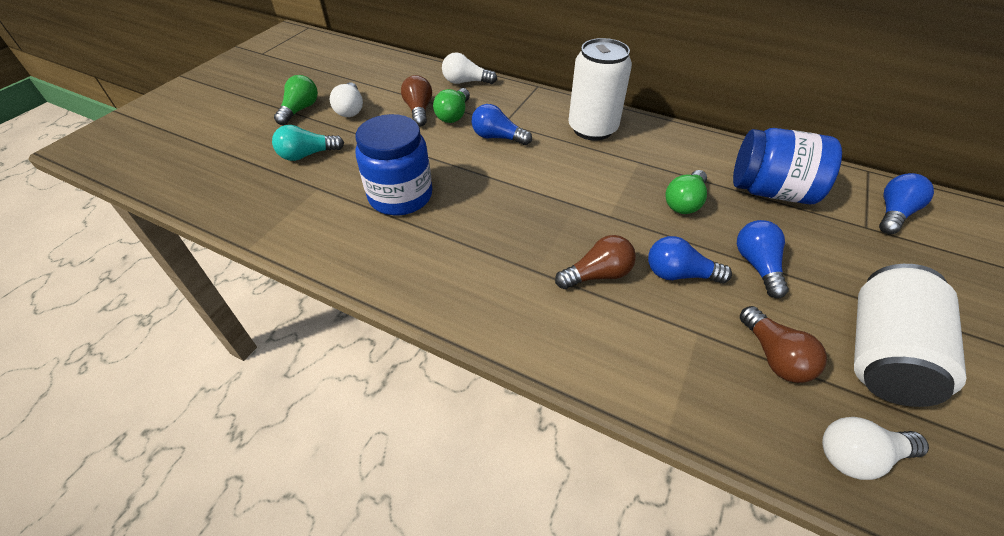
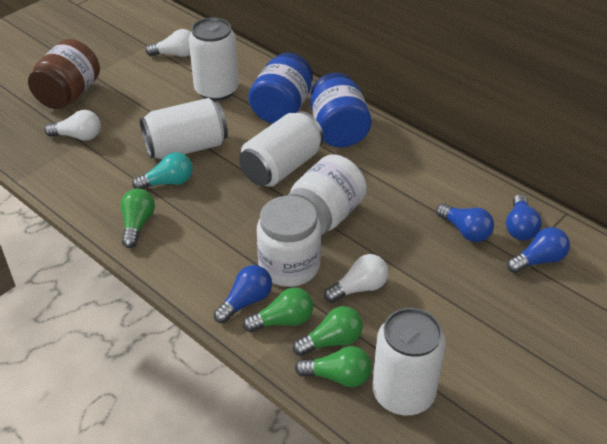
brown jar: none = 0 -> [28,39,100,109] = 1
brown light bulb: [401,75,432,127] [555,235,636,289] [740,306,827,383] = 3 -> none = 0
green light bulb: [274,75,318,125] [433,88,470,123] [666,170,707,214] = 3 -> [120,188,155,248] [243,287,313,332] [293,306,363,356] [295,346,372,387] = 4
white can: [568,38,632,141] [854,264,966,407] = 2 -> [140,98,228,159] [189,18,239,101] [239,111,324,187] [372,308,446,415] = 4
white jar: none = 0 -> [257,196,321,287] [287,154,367,235] = 2

